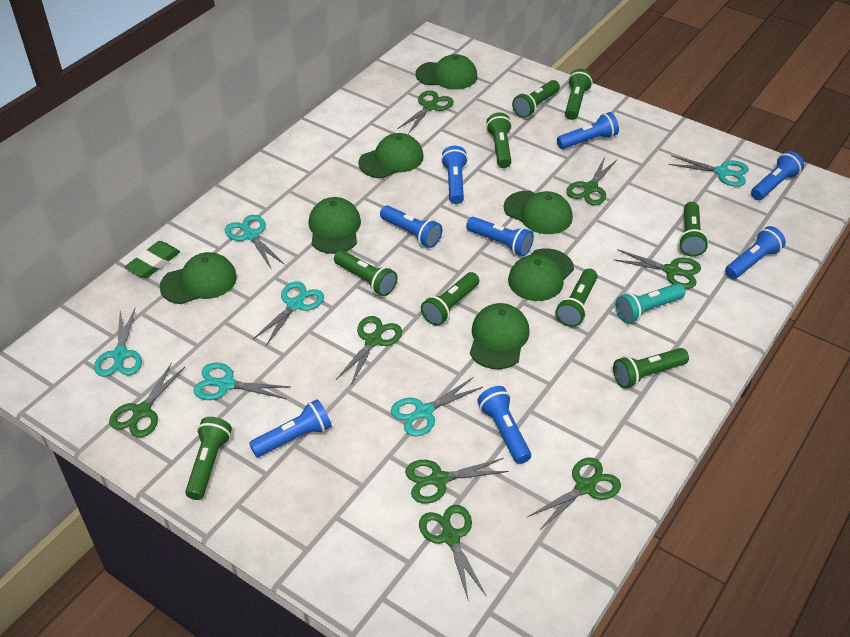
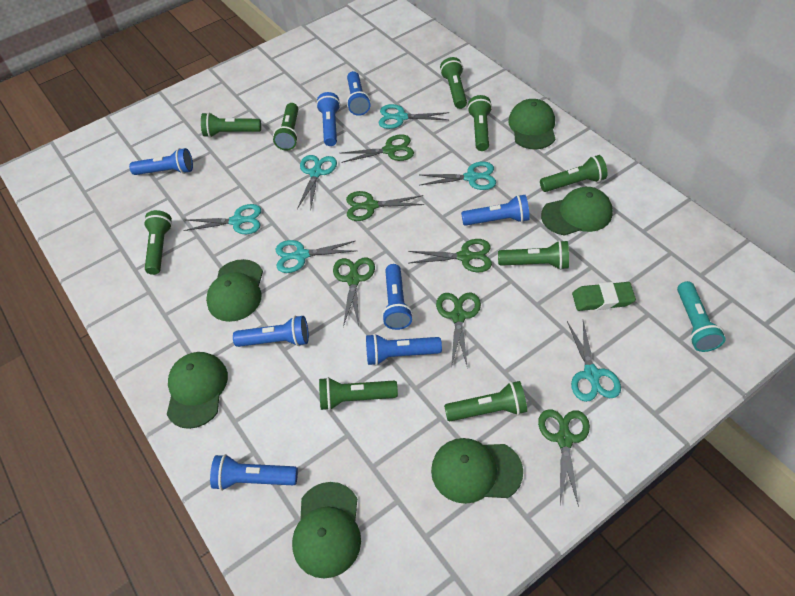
green cap: [160,252,237,304] [309,197,361,254] [358,133,424,178] [416,54,478,89] [470,303,529,369] [504,191,573,234] [508,248,574,301] = 7 -> [167,352,228,429] [206,259,263,322] [292,482,361,579] [431,438,523,504] [508,99,555,149] [541,187,613,236] = 6
green scissors: [109,362,185,438] [336,316,402,385] [397,90,454,134] [405,458,509,504] [419,505,487,602] [527,457,621,531] [566,157,618,205] [613,249,701,289] = 8 -> [333,257,375,327] [341,134,414,163] [346,191,424,221] [408,239,492,273] [436,293,481,369] [538,409,590,507] = 6

